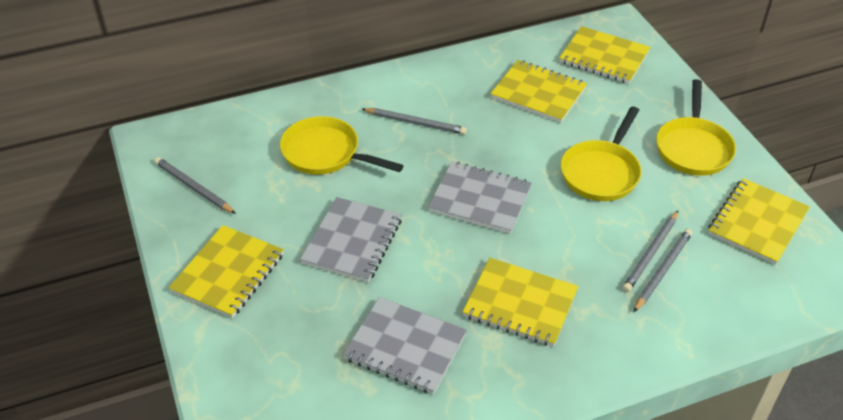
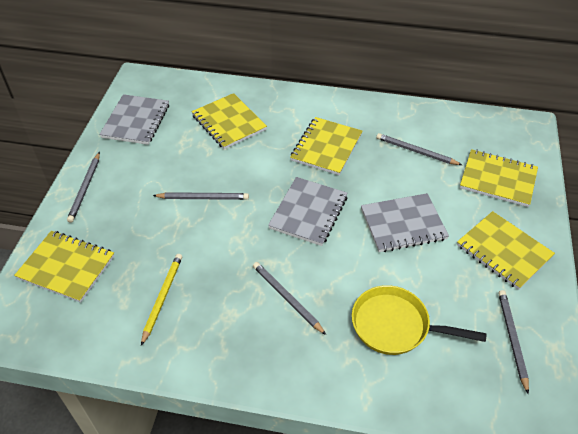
grey pencil: [155,157,236,214] [362,108,467,135] [623,211,678,292] [634,229,693,312] = 4 -> [67,152,100,223] [153,192,249,200] [253,262,326,335] [376,133,462,165] [498,290,529,395] = 5
yellow pan: [280,116,404,175] [561,106,642,201] [656,79,736,176] = 3 -> [352,285,487,355] = 1
yellow pencil: none = 0 -> [141,254,182,346] = 1

